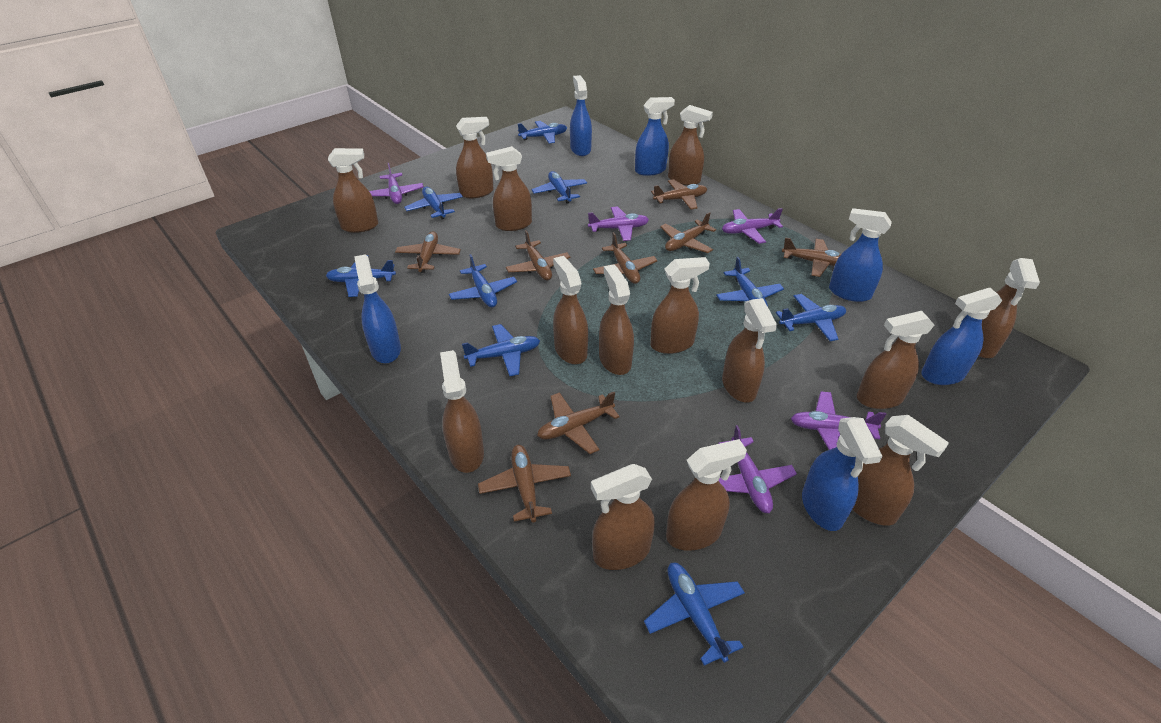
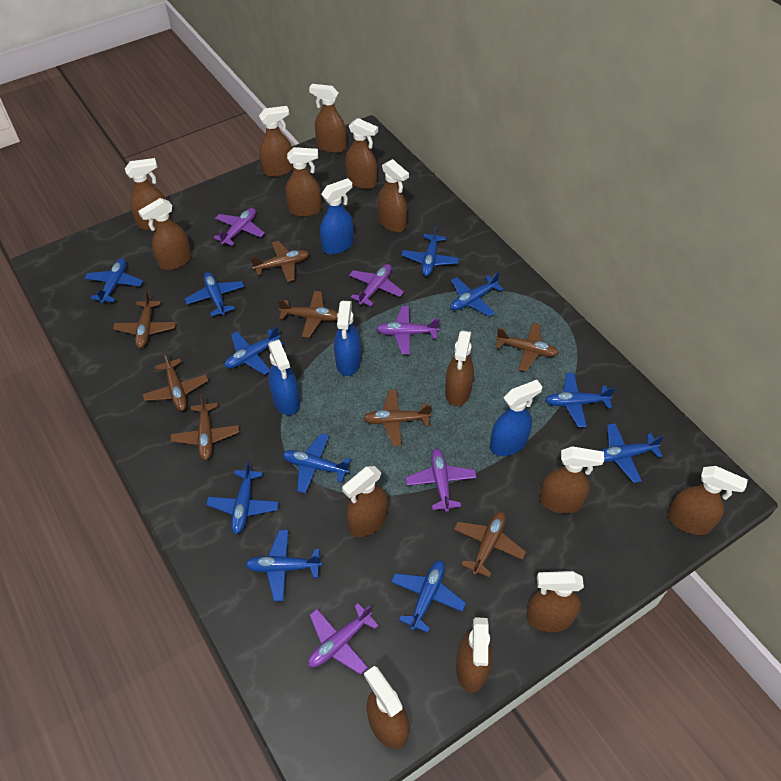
blue plane: [326,255,396,297] [404,187,463,219] [449,254,517,308] [462,324,540,376] [518,121,567,144] [531,171,587,204] [644,563,745,666] [716,257,784,307] [776,294,846,341] = 9 -> [84,259,143,304] [185,272,244,316] [206,461,279,534] [224,327,284,375] [245,530,322,601] [283,433,351,494] [391,560,466,633] [401,225,459,276] [450,272,504,317] [545,373,615,428] [600,423,664,483] = 11
blue spray bottle: [354,254,401,363] [570,75,592,156] [635,97,675,176] [802,417,882,531] [829,208,892,302] [921,288,1002,385] = 6 -> [268,340,300,415] [320,178,354,255] [334,301,361,376] [490,380,542,456] = 4

